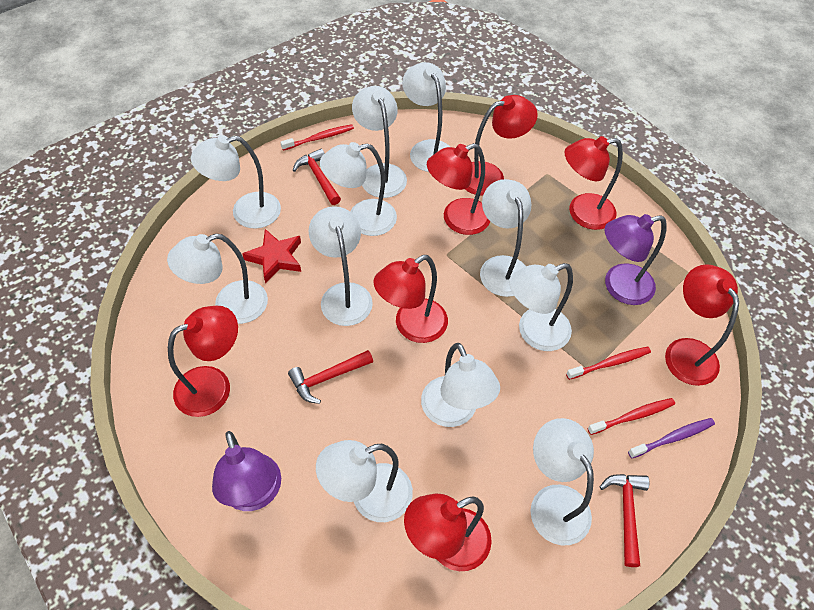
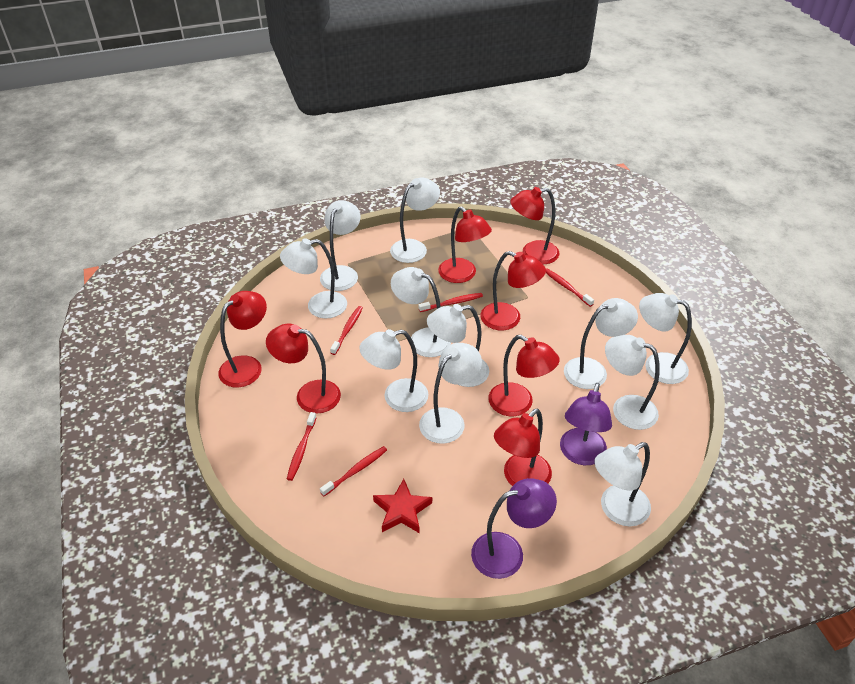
purple toothbrush: [628,418,715,458] = 1 -> none = 0
red hammer: [288,350,373,404] [293,149,341,205] [600,474,650,567] = 3 -> none = 0
red toothbrush: [280,124,354,151] [566,347,651,380] [587,398,675,435] = 3 -> [287,412,317,481] [320,446,387,496] [330,306,363,355] [418,293,483,312] [546,268,594,307] = 5

